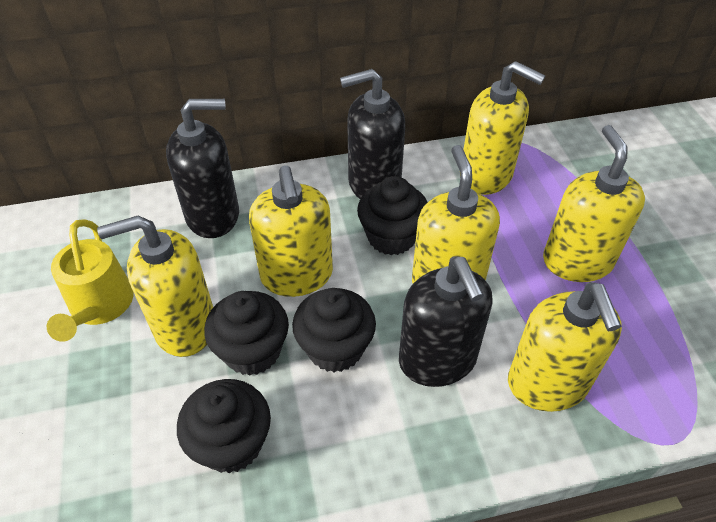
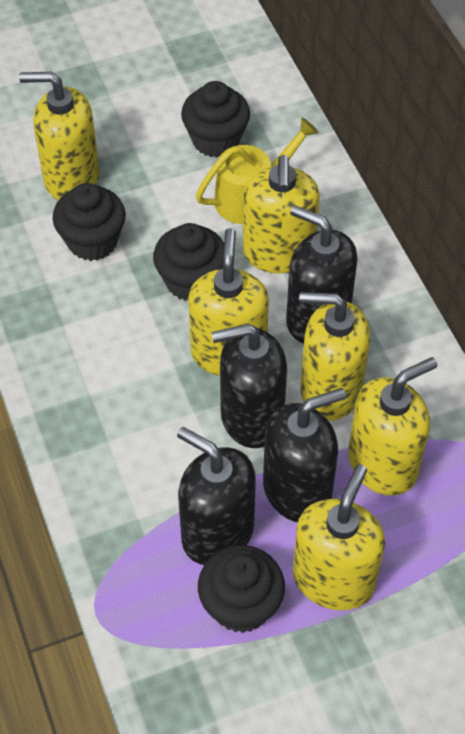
black soap dispenser: [166,99,239,238] [340,69,405,199] [399,256,493,387] = 3 -> [177,427,256,565] [211,324,287,448] [263,388,346,522] [286,205,357,344] = 4

